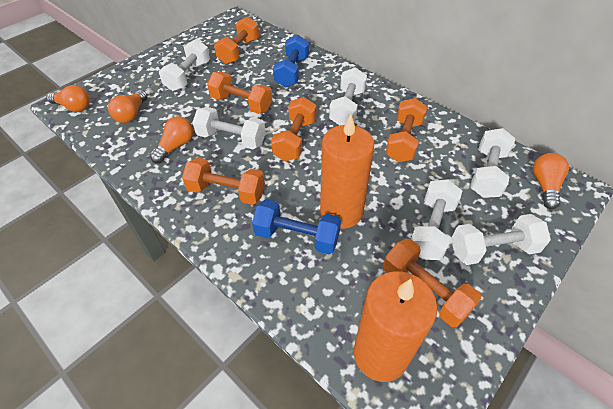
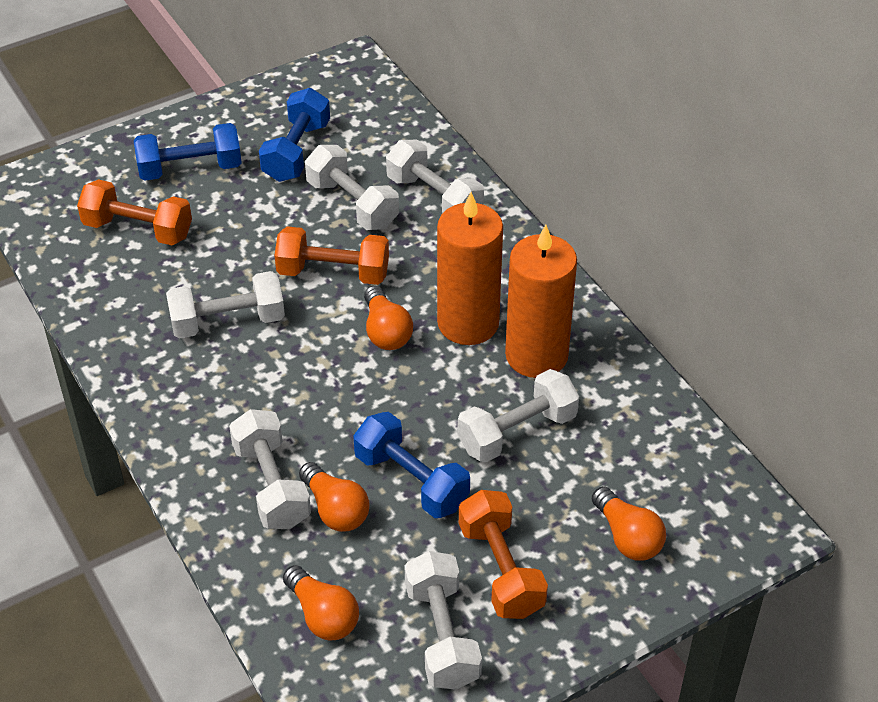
blue dumbbell: [252,199,341,254] [273,35,309,88] = 2 -> [134,123,242,181] [259,88,330,182] [353,412,470,518] = 3
orange dumbbell: [182,158,265,205] [207,72,272,114] [214,17,259,64] [271,97,316,161] [383,239,481,327] [386,98,427,162] = 6 -> [77,179,192,245] [274,226,389,285] [459,490,548,619] = 3

